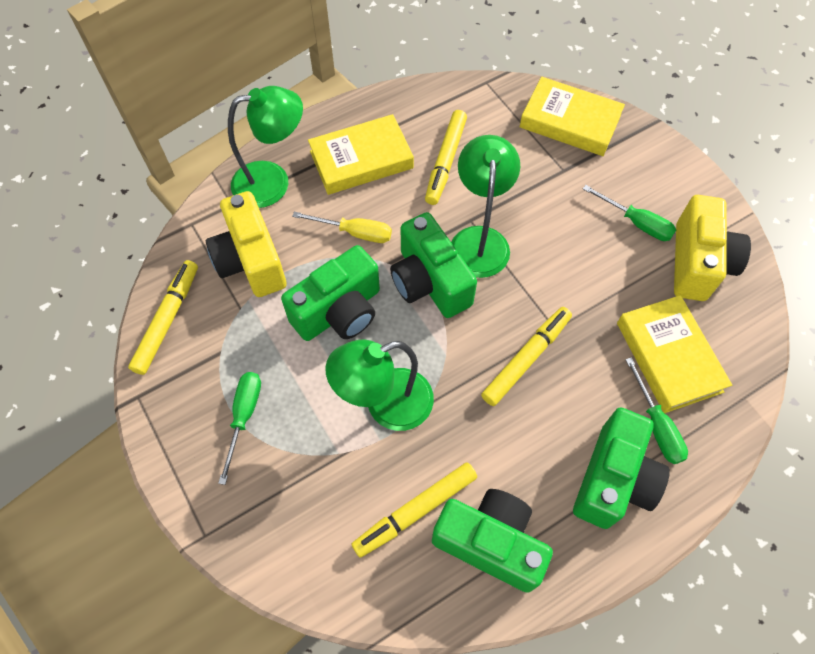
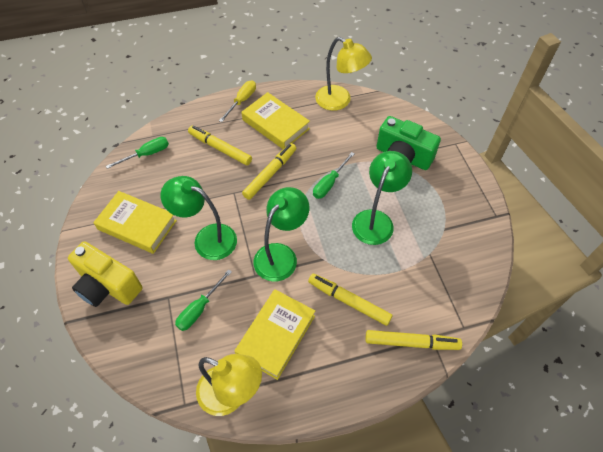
green camera: [281,245,380,341] [390,212,477,318] [432,489,553,593] [573,407,670,529] = 4 -> [376,116,441,170] = 1
yellow camera: [206,191,287,297] [674,195,751,301] = 2 -> [68,241,143,307] = 1
yellow lamp: none = 0 -> [196,354,262,416] [315,37,372,111] = 2

